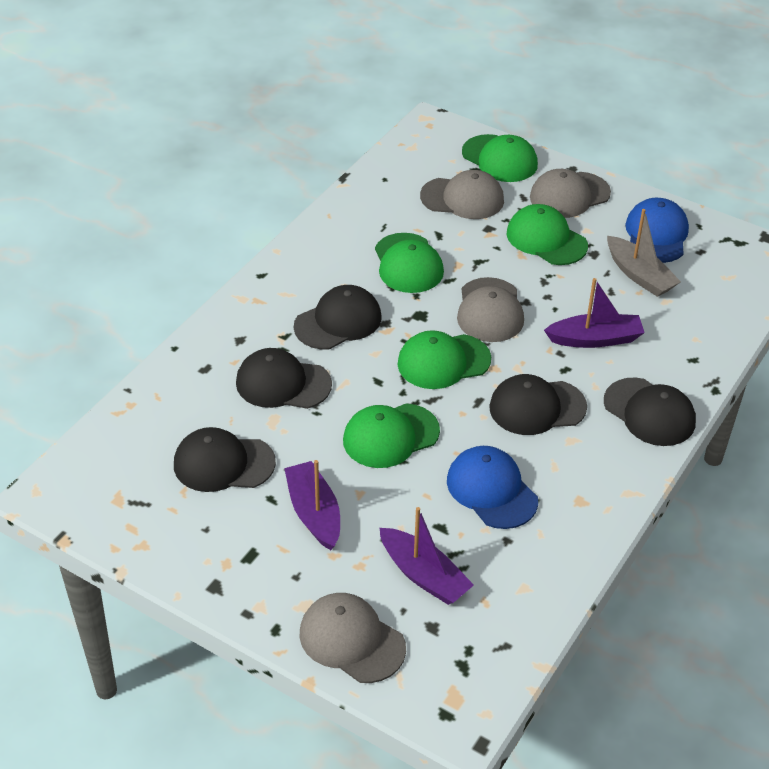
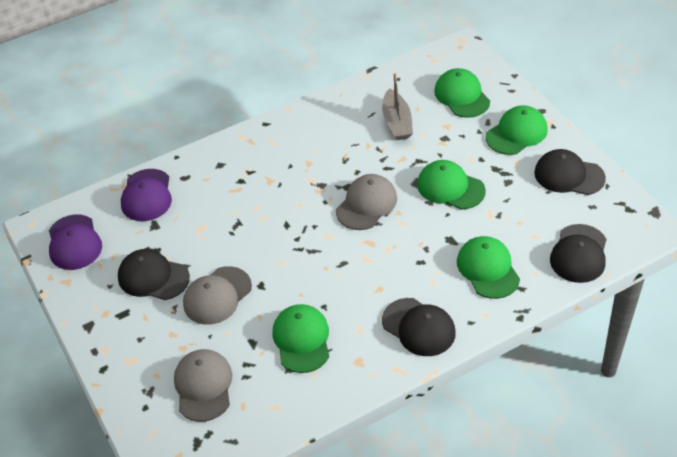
black cap: [174,427,276,492] [236,348,332,409] [294,285,382,349] [489,374,587,435] [604,377,696,446] = 5 -> [118,249,190,300] [382,298,456,356] [534,149,606,195] [550,224,607,283] = 4
blue cap: [447,446,538,529] [625,198,689,263] = 2 -> none = 0
grey cap: [300,593,406,683] [420,170,504,219] [457,277,524,342] [530,169,611,218] = 4 -> [174,349,233,422] [183,266,252,325] [336,174,397,230] = 3
purple boat: [284,460,340,550] [380,507,474,605] [544,278,645,348] = 3 -> none = 0
purple cap: none = 0 -> [49,214,102,270] [121,169,172,221] = 2

